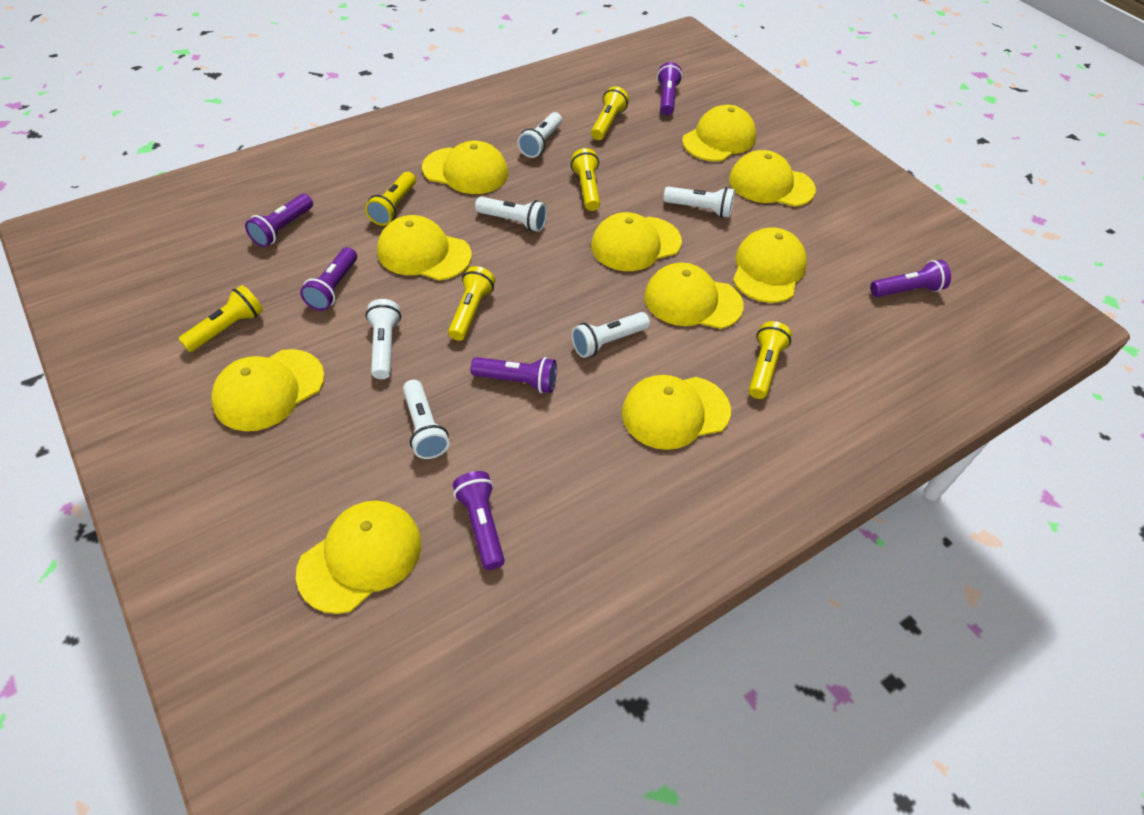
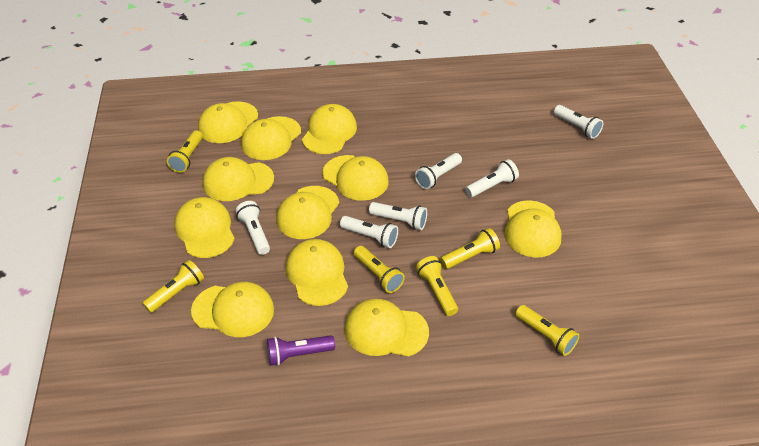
purple flashlight: [245,194,313,247] [300,247,357,311] [453,471,505,570] [470,357,557,393] [657,62,683,115] [870,260,951,297] = 6 -> [267,335,335,366] = 1
yellow cap: [211,349,325,431] [296,501,421,614] [377,215,472,280] [422,141,508,194] [591,212,682,271] [622,375,731,450] [644,263,744,329] [682,105,756,162] [729,150,816,207] [733,227,807,303] = 10 -> [174,197,235,258] [191,282,274,337] [198,101,258,143] [203,157,274,201] [241,116,301,160] [276,186,339,239] [286,239,348,306] [302,104,357,154] [323,155,389,201] [345,299,429,356] [504,200,562,257] = 11

